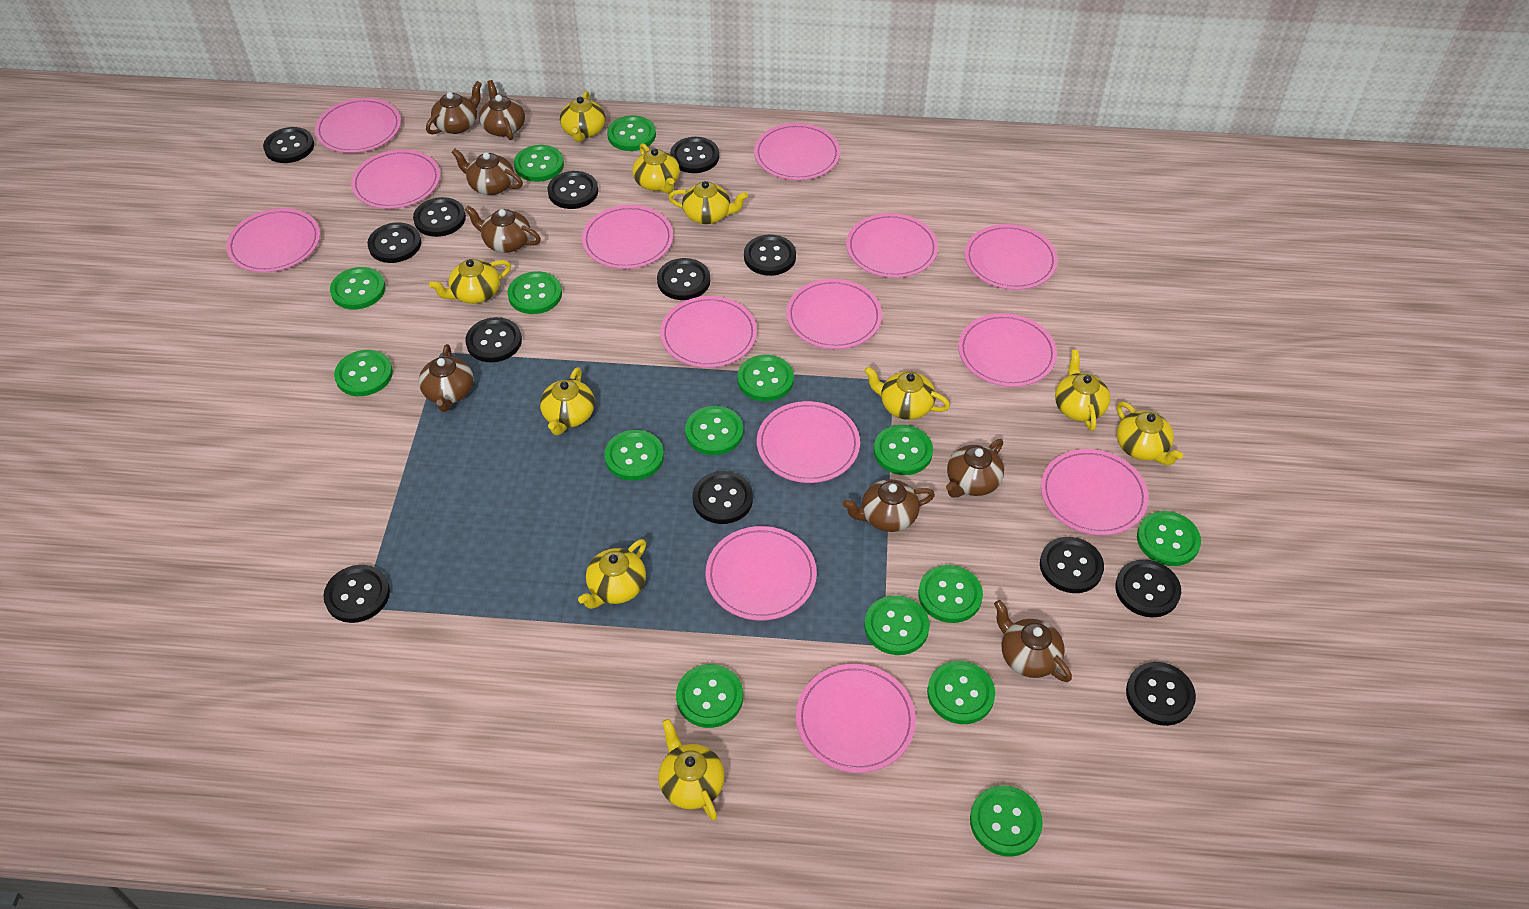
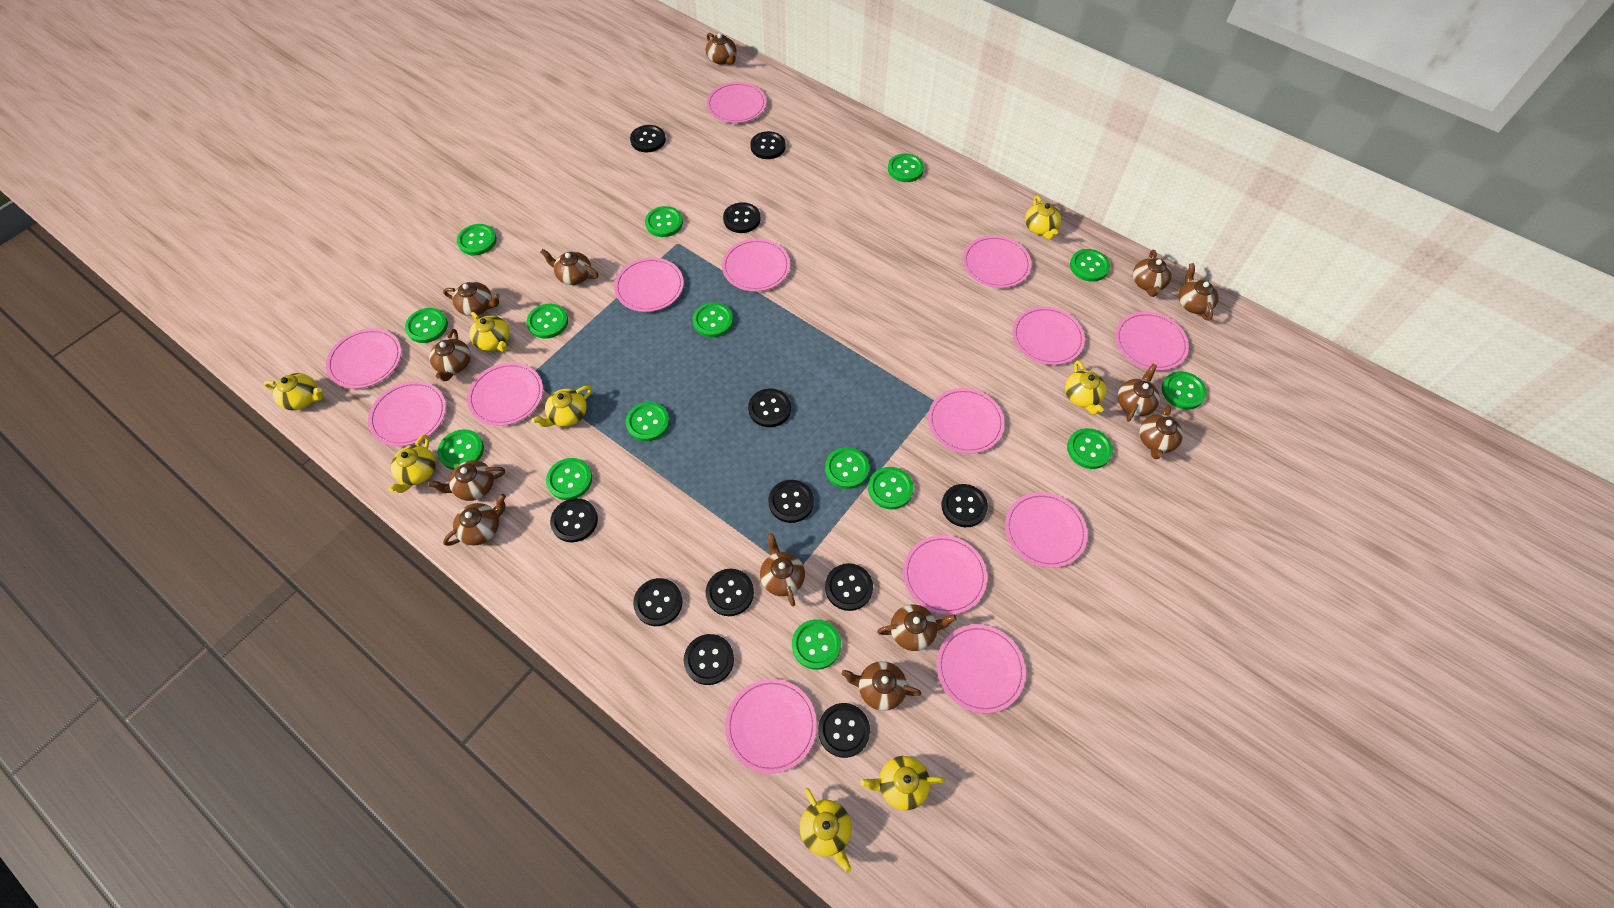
black button: [263,127,314,163] [323,565,390,623] [367,222,421,263] [413,197,466,237] [466,317,522,362] [547,171,598,209] [657,258,710,300] [670,137,719,173] [693,471,753,524] [744,235,796,276] [1040,537,1104,593] [1115,560,1181,617] [1126,662,1196,726] = 13 -> [550,498,598,542] [630,125,666,152] [633,578,683,626] [684,634,734,685] [706,569,754,616] [723,202,760,233] [748,388,791,427] [750,131,786,159] [769,480,814,523] [818,703,870,758] [825,563,873,611] [941,484,988,527] = 12
brown teapot: [419,344,473,412] [426,81,482,135] [451,149,523,195] [465,206,541,253] [479,80,525,140] [842,479,935,532] [946,439,1004,498] [994,600,1072,682] = 8 -> [428,460,505,501] [429,329,471,381] [443,282,500,316] [443,494,506,546] [540,249,599,285] [706,33,737,65] [760,533,805,606] [842,661,921,711] [877,604,957,651] [1118,364,1160,422] [1133,250,1172,297] [1139,405,1183,459] [1178,263,1219,321] = 13
yellow teapot: [429,259,511,304] [540,367,595,436] [560,91,605,142] [578,539,646,609] [633,143,680,194] [658,719,725,821] [668,181,748,224] [864,366,950,420] [1055,350,1110,431] [1117,401,1183,466] = 10 -> [264,373,324,410] [388,434,436,493] [470,312,510,352] [532,386,592,427] [800,788,852,873] [861,756,945,810] [1025,196,1061,240] [1065,360,1106,415] = 8

